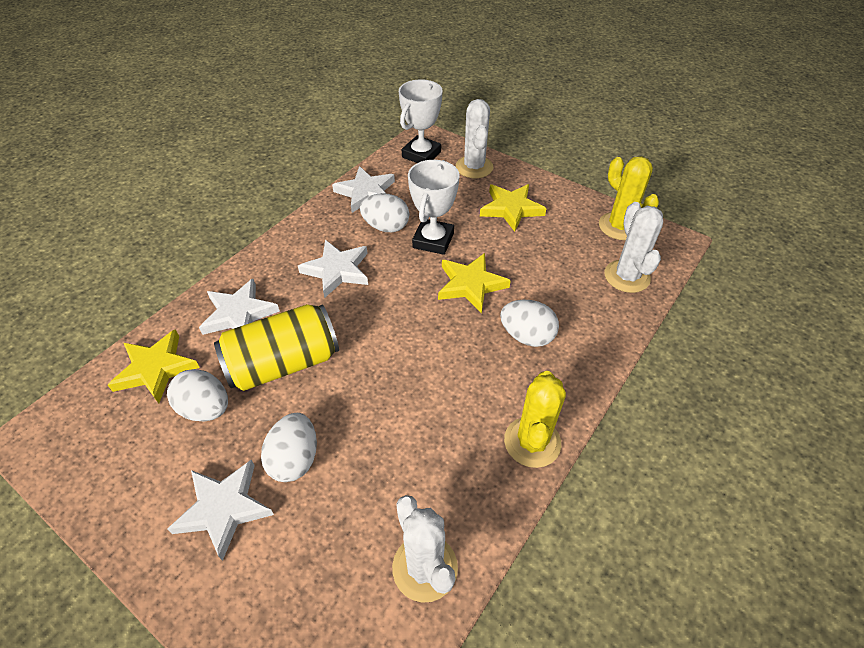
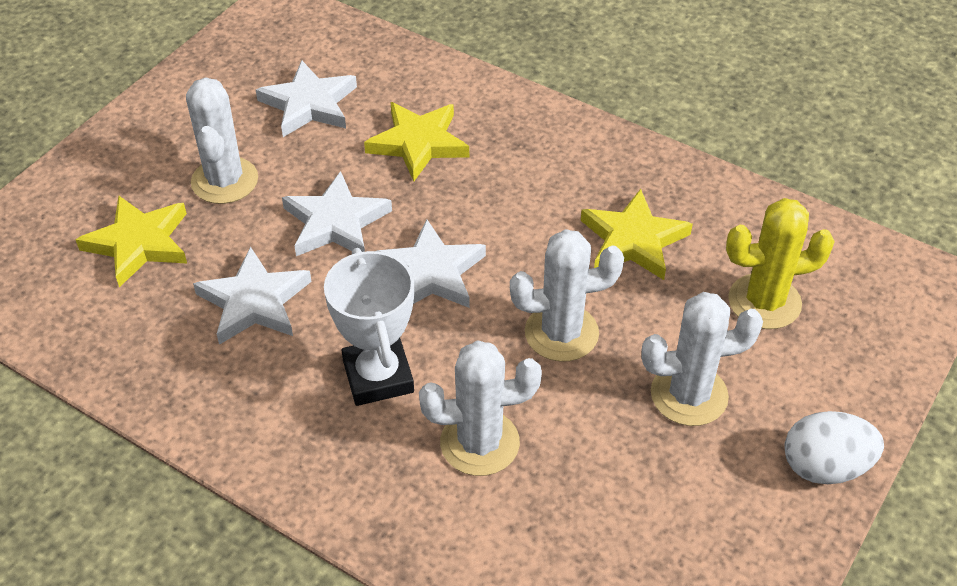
white cactus: [392,495,458,603] [456,99,493,178] [604,202,663,293] = 3 -> [186,77,258,204] [419,340,542,476] [510,229,624,362] [641,292,763,426] = 4
white egg: [167,369,228,421] [261,413,317,482] [360,193,409,232] [500,300,559,347] = 4 -> [785,411,884,484] = 1
white trophy: [399,79,442,163] [408,160,460,255] = 2 -> [324,248,414,406] = 1
yellow cactus: [504,371,566,468] [599,156,659,240] = 2 -> [726,198,835,329] = 1
yellow can: [214,304,339,391] = 1 -> none = 0

